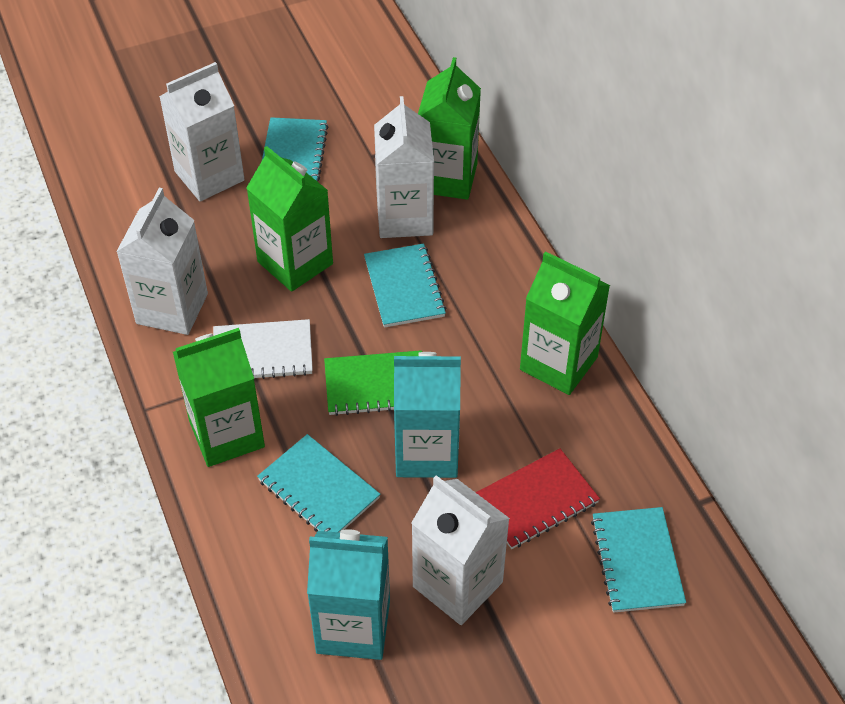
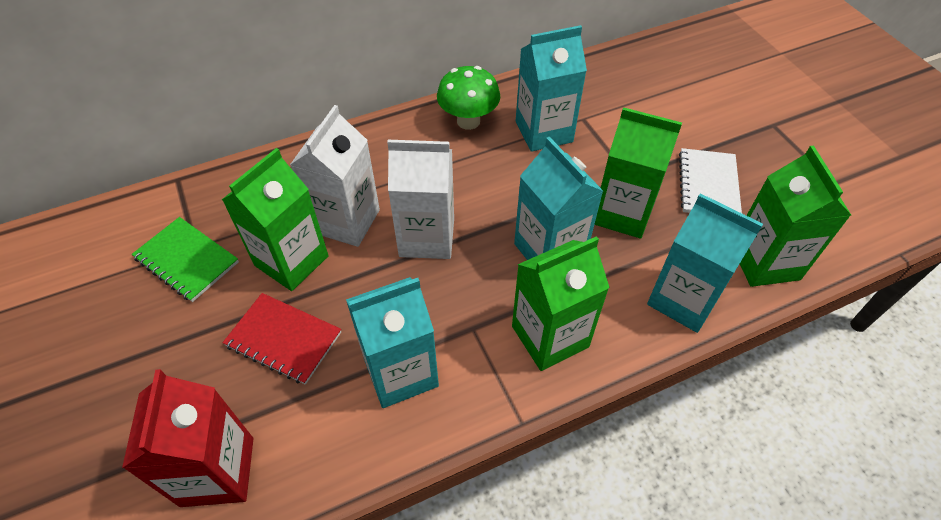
green mushroom: none = 0 -> [437,66,500,130] = 1
red carton: none = 0 -> [122,369,253,507] = 1
turquoise carton: [307,529,390,660] [394,352,461,478] = 2 -> [346,277,439,408] [514,137,603,260] [516,25,587,152] [647,193,763,333] = 4
turquoise notebook: [257,434,380,533] [262,117,329,181] [364,243,446,328] [591,507,686,613] = 4 -> none = 0
white carton: [116,188,208,335] [159,62,245,201] [374,96,434,238] [411,475,510,625] = 4 -> [290,105,380,247] [387,140,454,259] = 2

